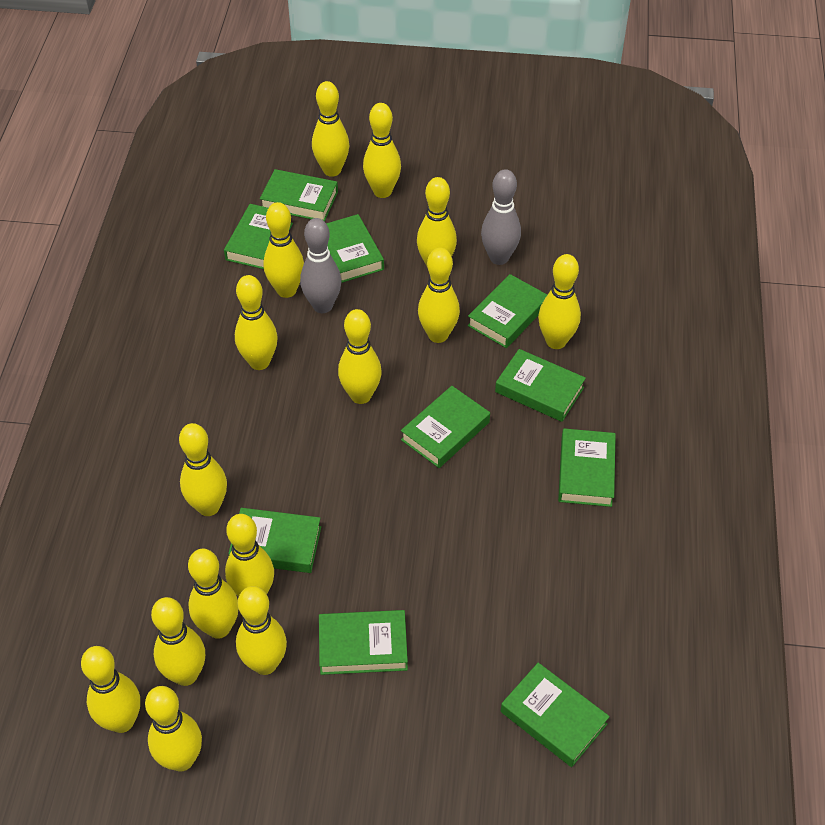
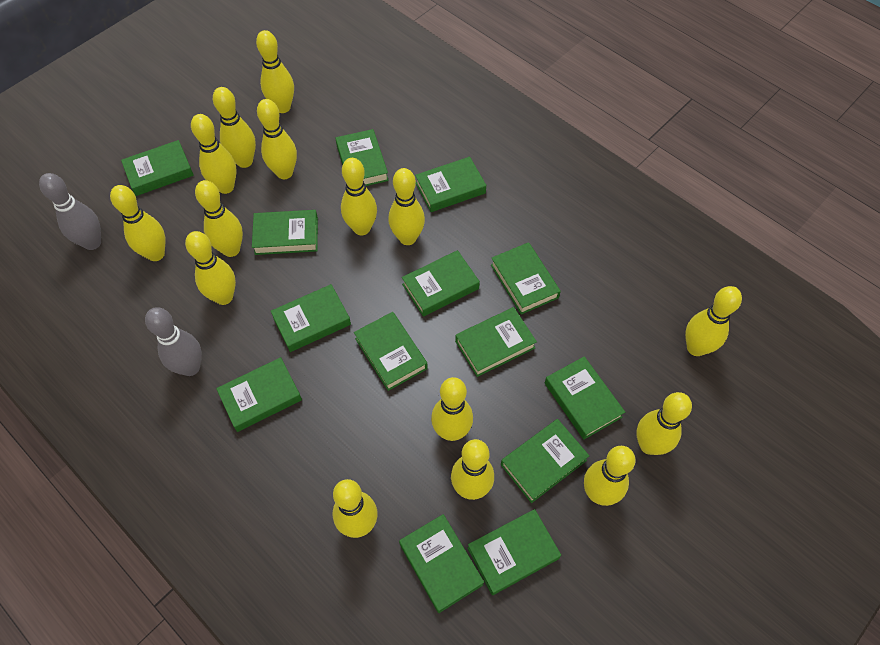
green book: [224,204,293,269] [228,508,321,573] [260,169,338,222] [319,610,408,675] [326,214,384,283] [401,386,490,468] [467,274,547,348] [495,349,586,422] [501,663,610,767] [558,428,616,507] = 10 -> [121,140,194,196] [216,357,302,432] [252,210,318,255] [271,284,351,352] [335,129,389,186] [354,312,428,391] [399,514,484,613] [402,250,480,317] [415,157,486,212] [455,307,537,377] [467,509,561,595] [491,242,561,315] [501,419,589,503] [545,356,625,440] = 14

